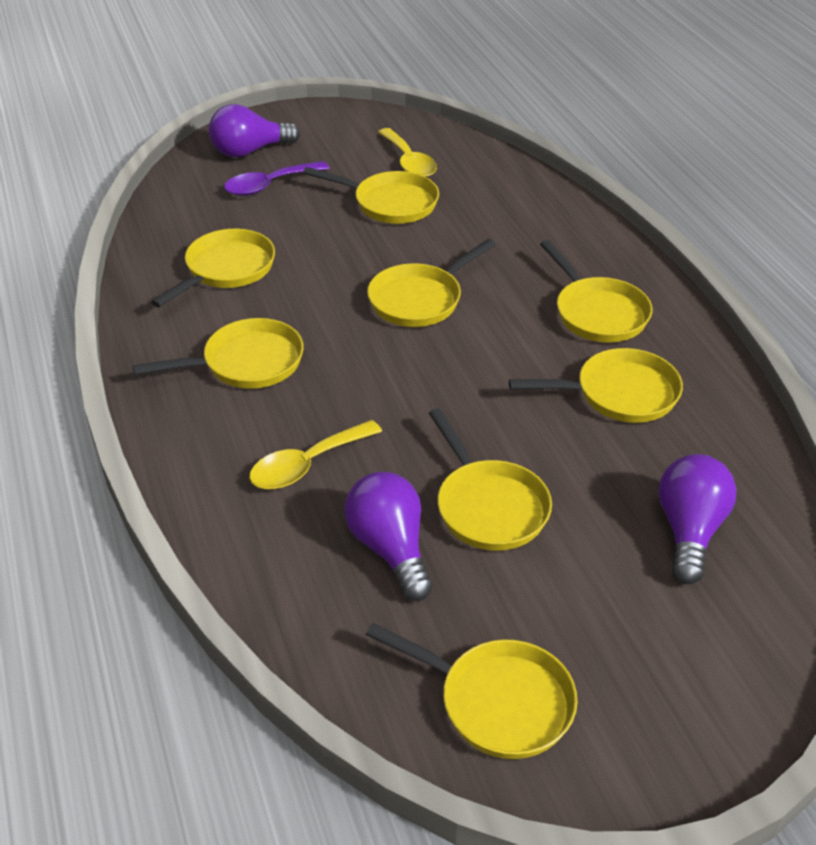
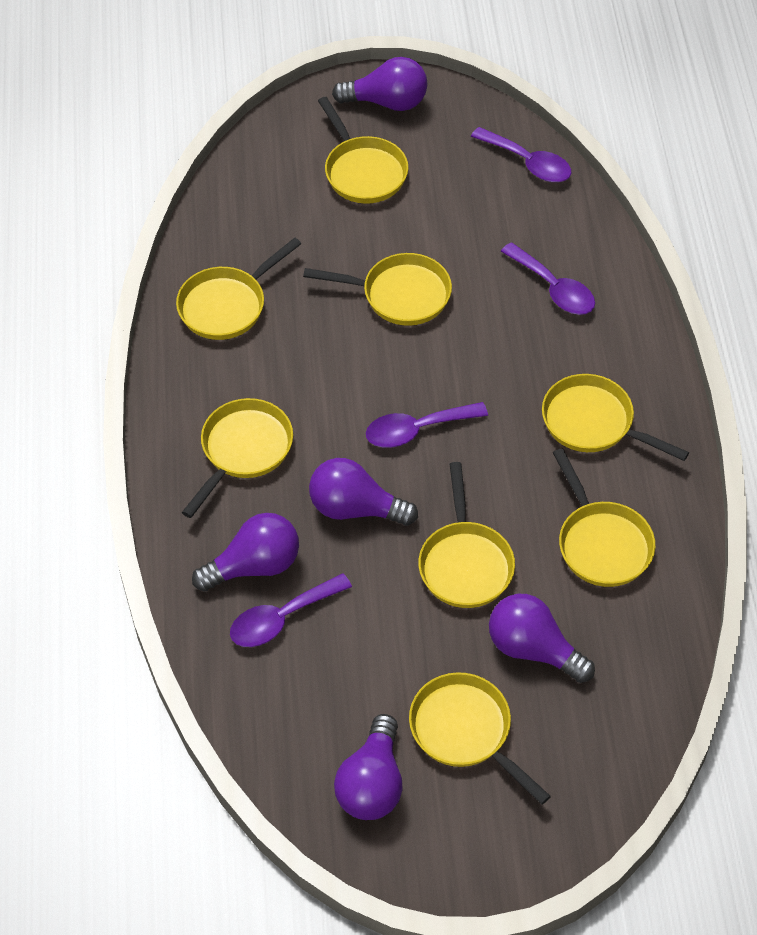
purple light bulb: [209,104,300,157] [344,472,433,601] [658,454,736,584] = 3 -> [192,513,299,591] [309,458,418,526] [332,57,427,111] [334,714,403,820] [489,594,595,683] = 5
purple spoon: [224,161,330,196] = 1 -> [230,573,352,647] [366,402,488,448] [471,127,571,182] [501,242,595,315] = 4
yellow spoon: [249,420,382,489] [378,128,437,177] = 2 -> none = 0

